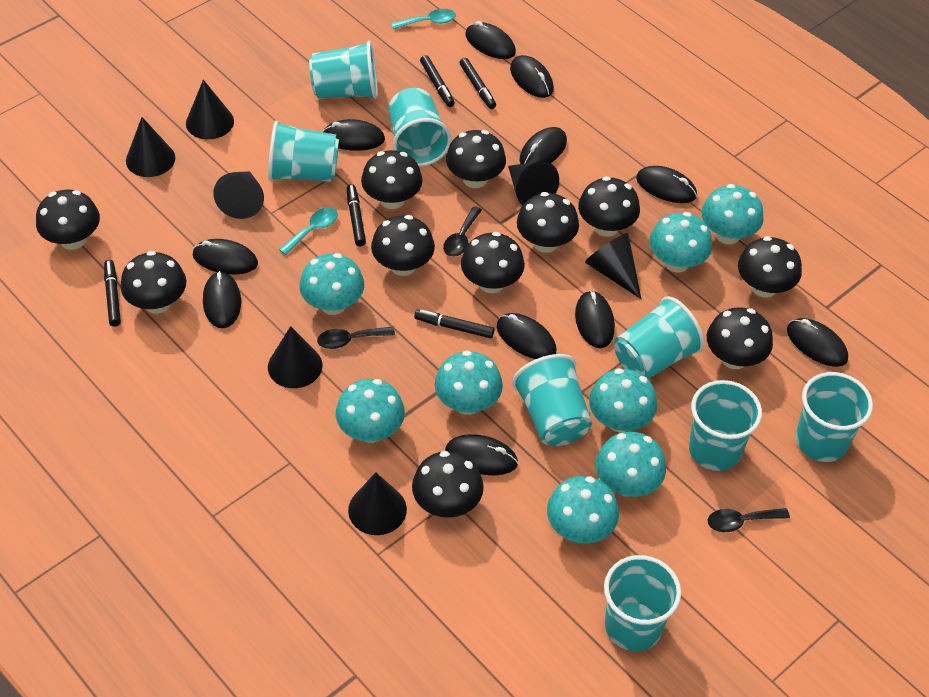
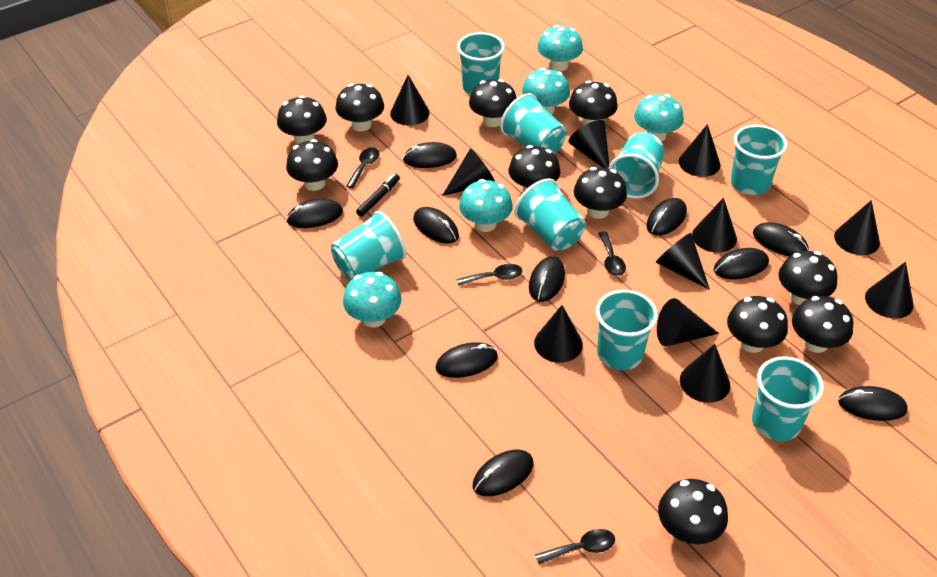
black cone: [126,117,175,177] [186,80,234,139] [213,171,264,219] [268,326,322,388] [348,472,407,535] [508,161,559,205] [585,233,641,299] = 7 -> [390,75,430,125] [442,149,495,196] [534,305,583,363] [568,120,609,168] [656,233,710,290] [657,298,719,346] [679,124,720,177] [680,344,730,403] [692,198,737,253] [834,200,880,255] [865,262,914,319] = 11
black marker: [104,260,121,326] [347,184,366,246] [414,310,494,338] [420,55,455,107] [459,58,496,109] = 5 -> [356,174,400,217] = 1
black mouse: [193,239,258,275] [203,271,241,328] [322,119,385,151] [445,434,518,475] [465,21,516,59] [497,313,556,359] [510,55,554,98] [520,127,567,164] [575,290,615,348] [636,166,697,203] [787,318,848,367] = 11 -> [286,199,343,228] [403,142,457,168] [413,207,459,244] [435,342,498,378] [473,450,534,496] [529,256,565,302] [646,198,687,235] [714,248,769,279] [753,222,809,256] [838,386,908,421] = 10
black spoon: [317,327,395,349] [443,206,482,257] [708,508,790,532] = 3 -> [346,147,379,189] [457,264,522,286] [535,529,615,565] [598,232,626,276] = 4
turquoise mushroom: [299,253,364,315] [336,379,405,443] [435,350,503,415] [547,476,619,543] [589,368,657,432] [596,432,666,497] [649,212,712,273] [702,184,764,244] = 8 -> [343,272,402,328] [459,179,513,232] [522,68,570,115] [537,25,583,71] [634,94,684,142] = 5
turquoise spoon: [279,207,338,255] [391,9,456,29] = 2 -> none = 0

